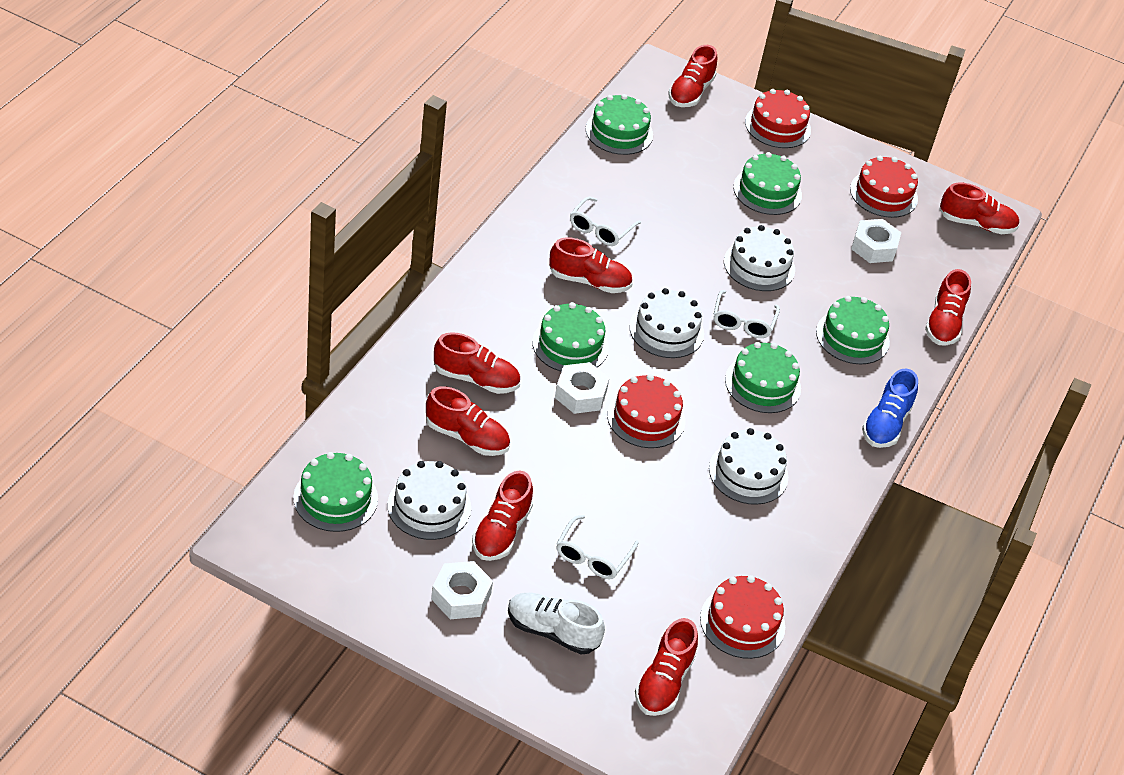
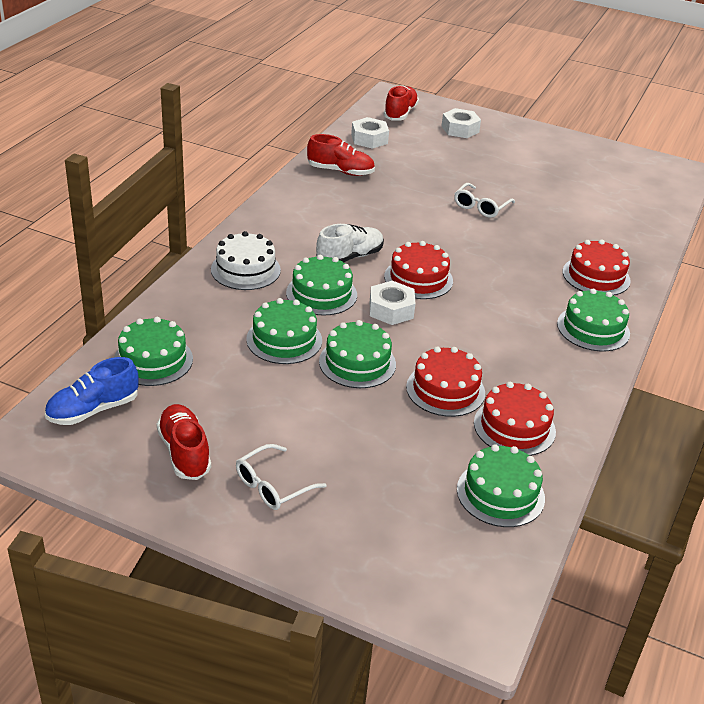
red shoe: [426,386,510,456] [434,332,520,394] [472,471,533,561] [549,238,633,293] [635,618,698,716] [668,45,717,107] [925,269,971,346] [939,183,1019,234] = 8 -> [157,404,211,480] [307,134,375,176] [383,86,419,120] = 3
white cake: [388,461,471,540] [629,288,704,358] [709,428,788,505] [724,225,795,291] = 4 -> [211,231,281,290] = 1
white glasses: [556,515,638,579] [570,197,641,246] [714,290,780,338] = 3 -> [236,444,327,510] [454,183,515,218] = 2

